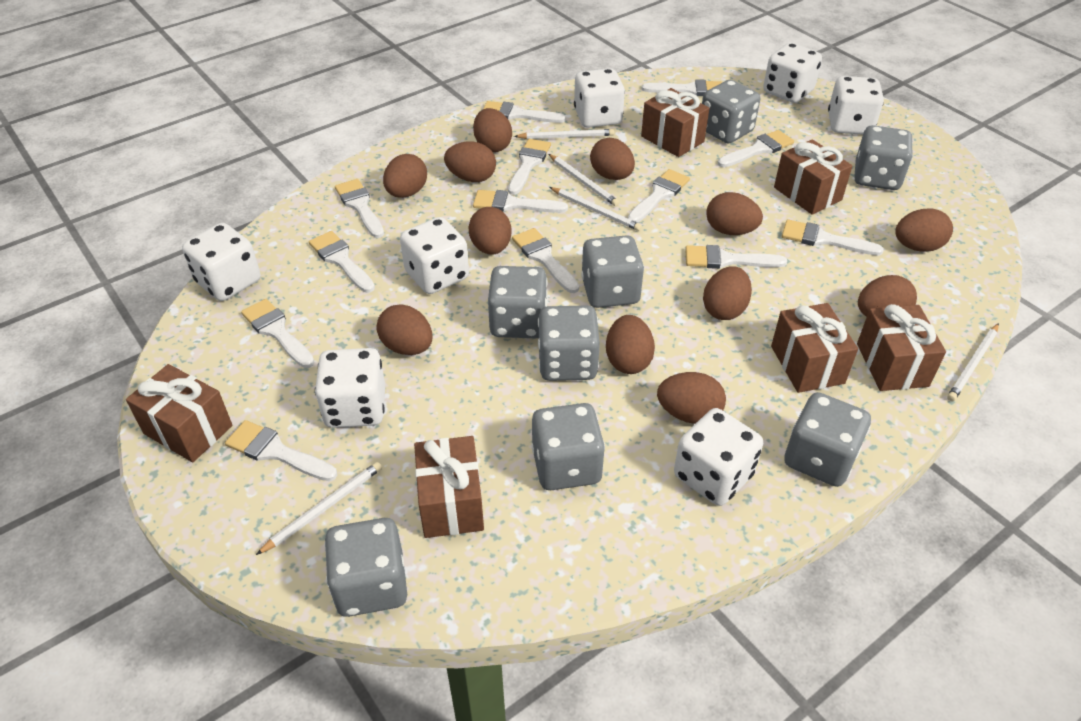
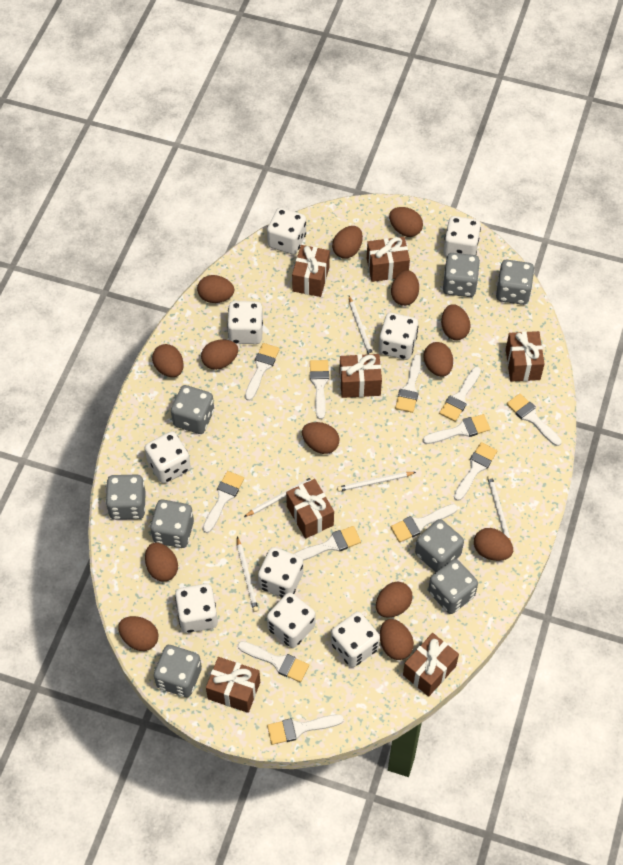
brown egg: [377,304,432,355] [383,154,427,198] [444,142,496,182] [468,207,512,255] [473,108,512,152] [590,138,635,180] [606,315,655,374] [657,372,726,424] [703,267,752,320] [706,192,763,235] [858,275,917,317] [895,208,953,252] = 12 -> [118,616,158,651] [145,543,178,582] [152,344,184,377] [197,275,234,303] [201,340,238,370] [302,422,339,454] [332,226,363,259] [376,582,413,618] [380,619,414,660] [389,207,423,237] [391,270,419,306] [423,342,453,377] [441,304,470,340] [474,528,513,561] = 14
brown gift: [126,364,232,462] [414,436,484,538] [641,88,710,157] [771,303,858,393] [774,139,853,215] [857,304,946,391] = 6 -> [206,657,260,713] [286,479,334,539] [292,245,330,297] [339,354,382,398] [367,237,410,282] [403,633,459,697] [506,331,545,382] = 7
white brush: [225,420,337,481] [241,299,315,368] [309,231,375,293] [335,179,384,238] [473,190,568,213] [483,101,566,123] [508,139,551,195] [512,228,579,293] [628,169,690,223] [642,79,722,96] [685,245,787,269] [718,130,794,167] [782,219,884,256] = 13 -> [203,471,244,533] [238,641,309,682] [245,343,280,401] [267,714,344,745] [294,526,361,561] [310,360,329,419] [391,504,458,542] [395,354,422,413] [423,414,490,444] [439,367,481,421] [454,442,497,501] [507,393,562,446] = 12
white dice: [182,223,261,301] [315,348,385,428] [400,217,469,294] [574,68,625,128] [674,408,763,506] [763,43,822,103] [828,76,884,135] = 7 -> [145,431,191,484] [175,584,218,633] [227,301,263,344] [258,547,303,597] [267,208,306,255] [267,592,315,648] [331,612,380,668] [379,313,419,360] [443,216,481,257] = 9

